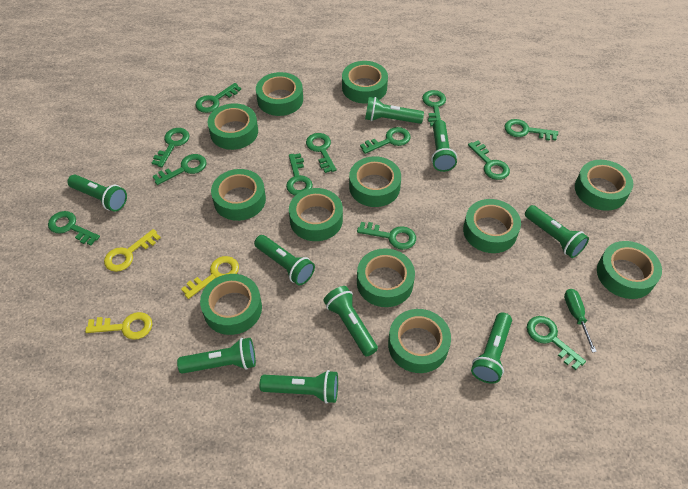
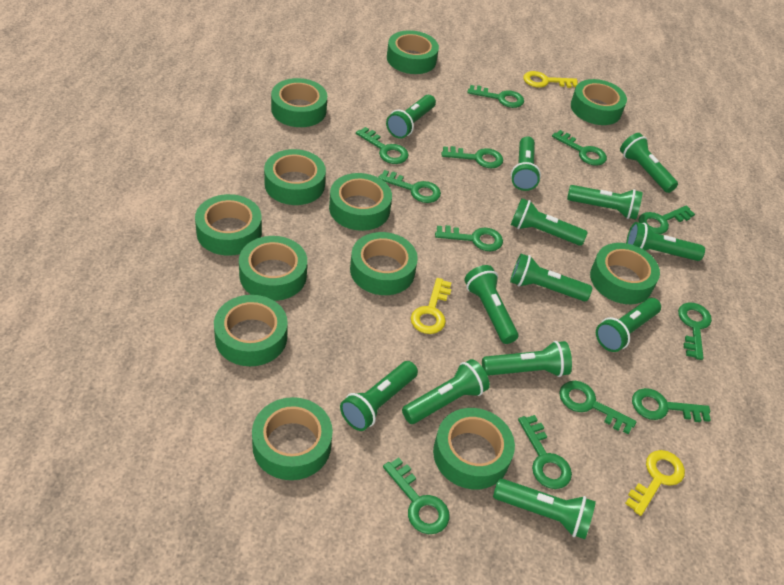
green flashlight: [67,175,127,212] [177,338,256,374] [254,235,315,285] [259,370,338,404] [323,286,378,357] [365,97,424,124] [431,120,457,172] [471,313,512,384] [525,205,589,258] = 9 -> [340,361,418,431] [386,95,436,139] [402,359,490,424] [464,265,518,344] [482,341,572,377] [493,478,596,539] [510,254,592,302] [511,136,541,191] [511,198,588,246] [567,185,643,219] [596,298,661,352] [620,133,678,193] [626,222,705,261] = 13
green screwdriver: [564,289,597,353] = 1 -> none = 0

